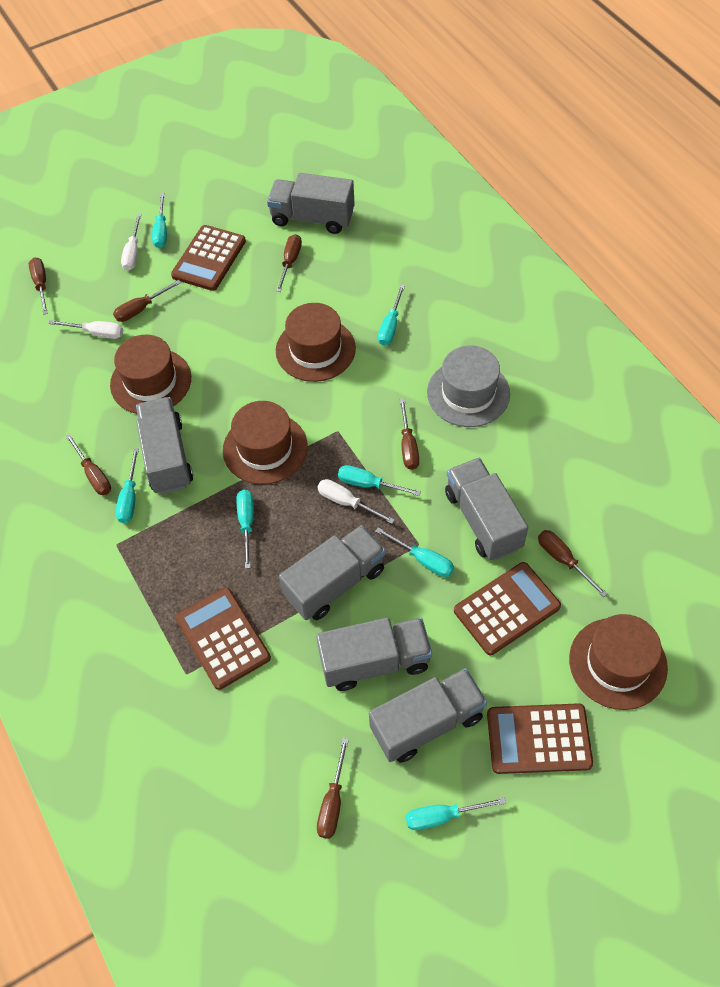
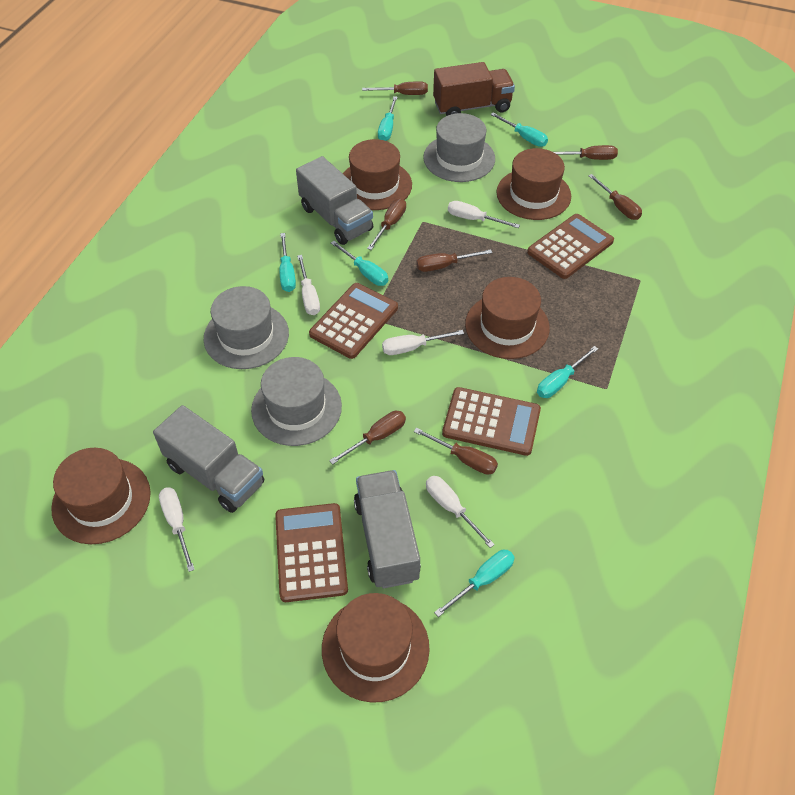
brown hat: [110,334,191,414] [223,401,308,485] [276,303,356,382] [569,614,668,710] = 4 -> [51,448,151,544] [322,593,430,703] [343,139,412,210] [465,277,550,359] [496,148,571,220] = 5
brown truck: none = 0 -> [433,62,515,116] = 1
grey hat: [427,346,510,427] = 1 -> [204,286,289,369] [251,357,342,446] [423,113,495,182] = 3
grey truck: [136,397,193,494] [267,173,355,234] [279,525,385,620] [316,618,432,691] [369,668,487,763] [445,458,528,561] = 6 -> [153,405,264,513] [296,156,373,245] [354,470,421,588] = 3
turquoise screwdriver: [115,448,139,523] [152,193,167,248] [237,490,254,569] [338,465,421,496] [375,527,454,577] [378,285,405,346] [406,797,506,830] = 7 -> [280,233,296,292] [331,241,388,286] [378,96,398,141] [434,550,515,617] [490,113,548,147] [537,346,598,398] = 6
white screwdriver: [48,320,123,339] [121,214,141,271] [317,479,395,524] = 3 -> [159,487,195,572] [297,255,320,315] [382,330,464,355] [426,476,495,548] [448,201,520,228] = 5

